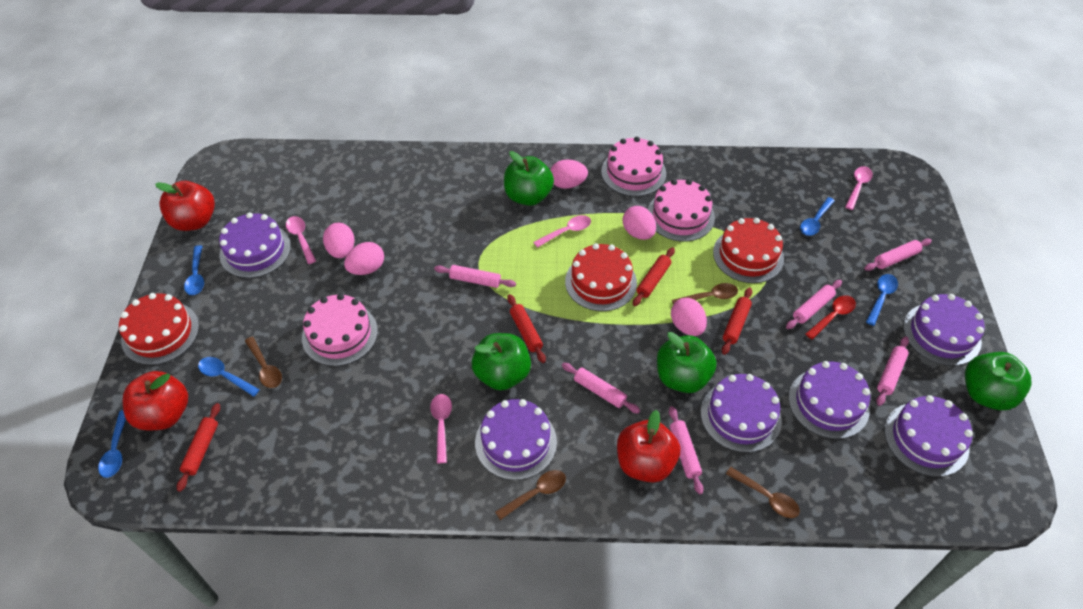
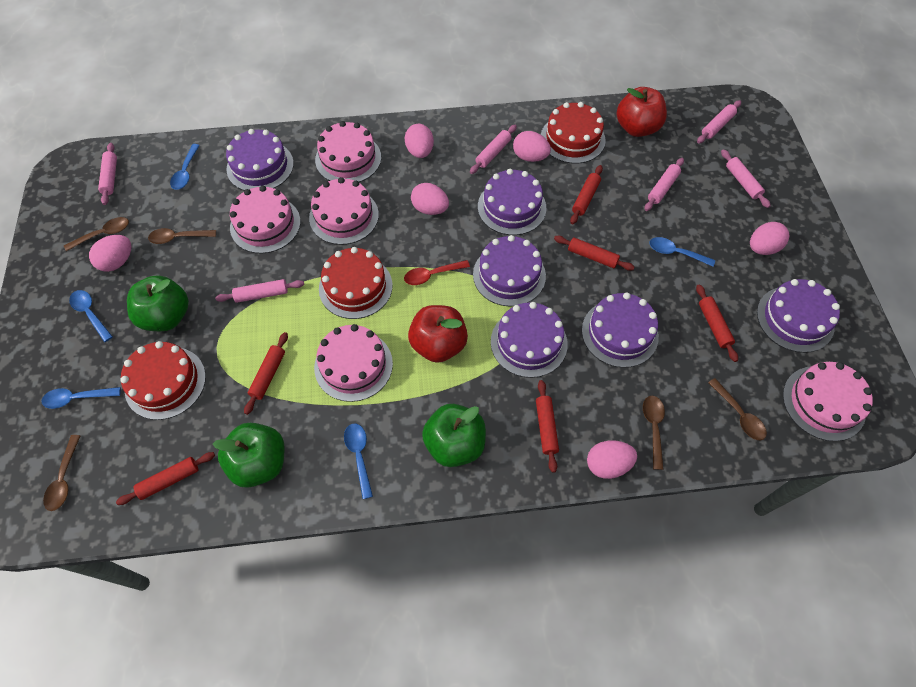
brown spoon: [245,337,282,388] [495,470,566,520] [672,283,738,304] [726,467,800,518] = 4 -> [43,435,80,511] [64,217,129,251] [148,228,216,244] [643,396,665,470] [708,378,767,440] = 5
green apple: [471,333,531,390] [504,151,554,206] [657,332,716,393] [965,352,1031,410] = 4 -> [127,275,189,331] [213,423,285,488] [422,404,486,467] = 3
pink cake: [302,294,378,366] [601,137,666,196] [648,179,715,242] = 3 -> [230,186,300,254] [309,177,379,245] [314,324,393,402] [315,121,381,182] [783,362,873,441] = 5
pink egg: [323,223,355,258] [344,242,384,275] [550,159,588,189] [623,206,656,240] [671,298,707,336] = 5 -> [89,235,131,272] [405,124,434,158] [411,183,449,215] [513,131,551,162] [587,440,637,479] [750,222,789,255] = 6
pink spoon: [286,216,316,264] [430,394,452,463] [533,215,591,248] [845,166,873,210] = 4 -> none = 0
red apple: [123,371,188,431] [155,181,215,231] [617,410,680,483] = 3 -> [408,305,468,363] [617,87,667,137] = 2
red rolling pin: [177,403,220,492] [507,294,546,363] [633,247,675,306] [722,287,752,355] = 4 -> [116,452,215,505] [244,332,288,415] [536,380,559,473] [554,236,635,271] [570,165,603,224] [696,284,738,362] = 6

